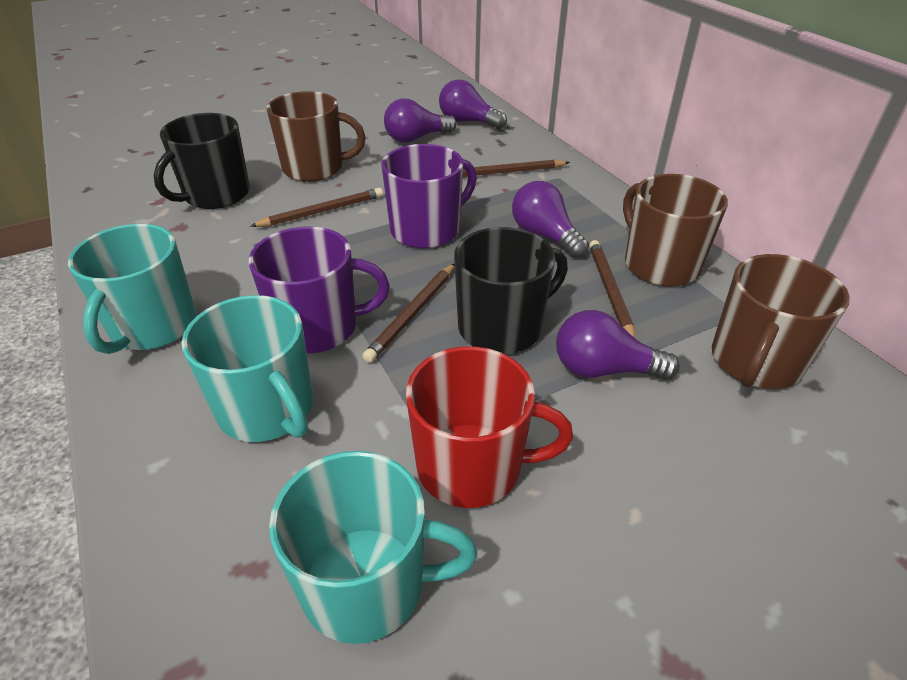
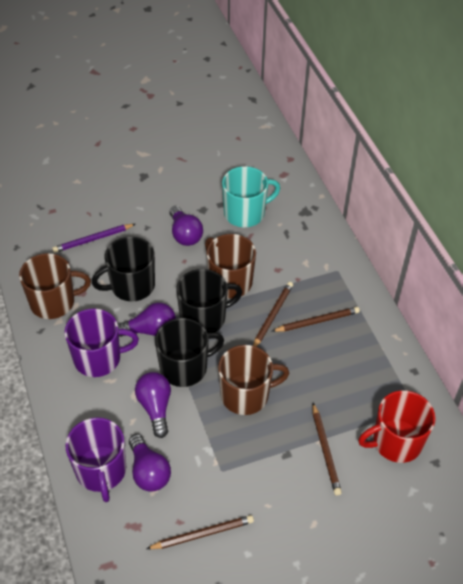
black mug: [154,113,250,209] [454,227,568,354] = 2 -> [92,237,155,302] [155,318,224,387] [176,269,242,333] = 3
purple pencil: none = 0 -> [52,224,135,253] = 1
turquoise mug: [68,224,196,354] [182,295,313,442] [269,451,477,644] = 3 -> [222,166,280,227] = 1

